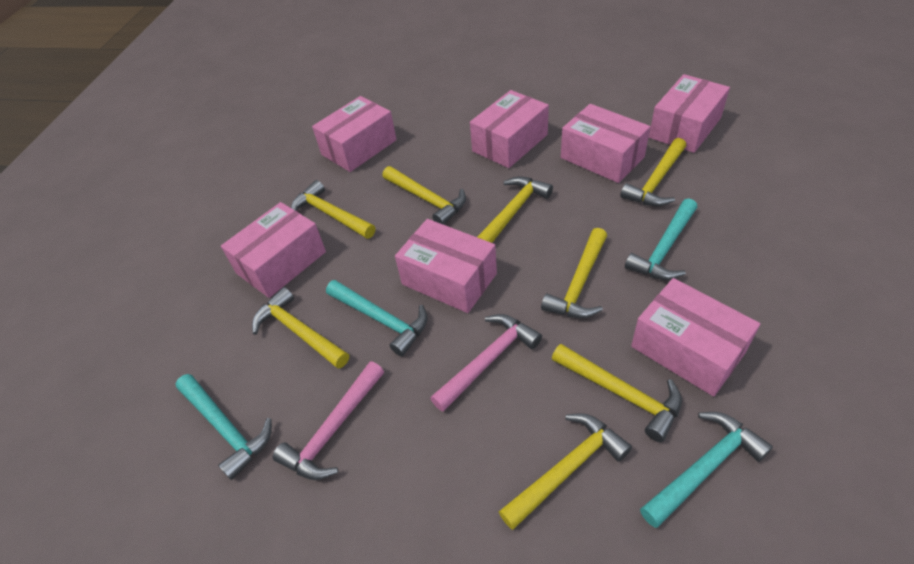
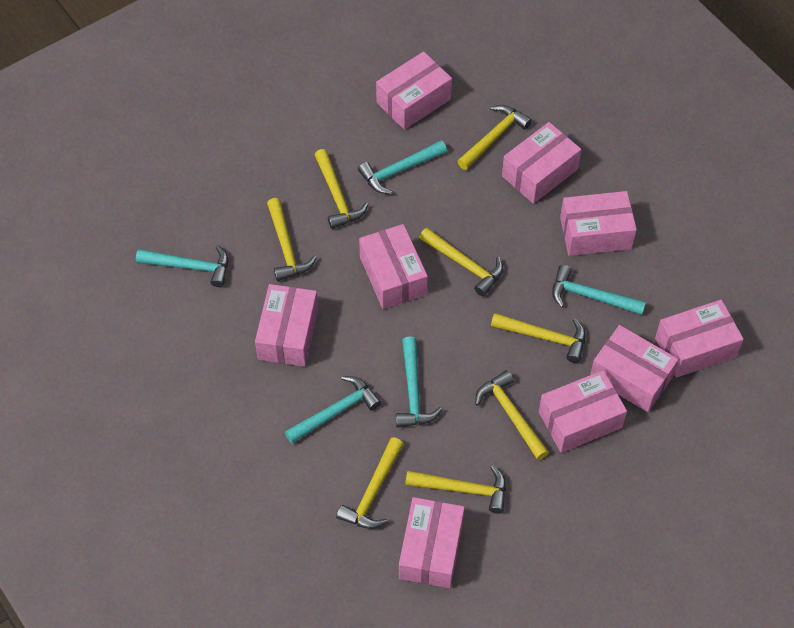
pink box: [221,202,326,298] [312,96,397,172] [395,219,497,313] [470,90,549,168] [561,104,650,183] [631,278,760,397] [649,74,730,153] = 7 -> [255,284,318,367] [359,224,428,309] [376,51,452,130] [399,497,465,588] [502,122,581,204] [539,370,627,453] [560,191,637,256] [590,325,679,412] [655,299,744,378] = 9
pink hammer: [273,361,384,480] [430,314,542,412] = 2 -> none = 0
turquoise hammer: [176,374,272,480] [326,280,428,356] [625,198,697,280] [640,412,773,528] = 4 -> [136,245,228,287] [285,376,381,444] [358,140,447,194] [396,336,443,428] [552,265,646,315] = 5

